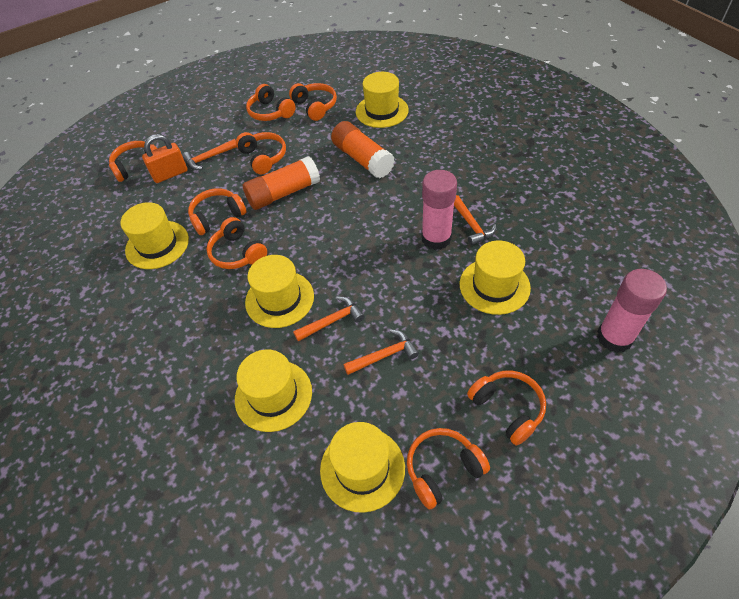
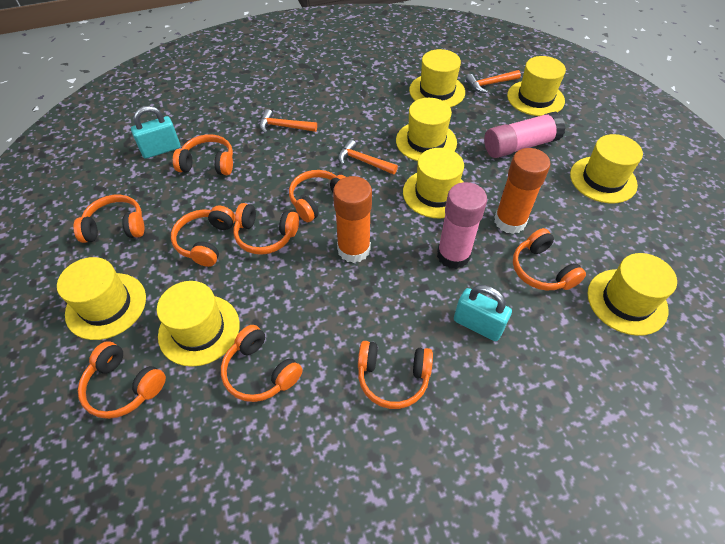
orange hammer: [182,139,237,170] [293,296,365,342] [343,329,419,375] [454,195,496,245] = 4 -> [259,109,317,133] [338,139,398,175] [466,70,521,93] = 3
orange headphones: [109,141,157,182] [188,188,246,235] [206,217,267,269] [236,132,286,174] [246,84,296,121] [289,83,337,121] [407,428,490,509] [467,371,546,446] = 8 -> [73,195,144,243] [78,341,166,419] [171,205,235,267] [173,134,233,175] [221,325,303,402] [233,203,299,255] [289,170,345,222] [358,341,433,409] [513,228,586,291] = 9
orange padlock: [142,134,188,183] = 1 -> none = 0
turquoise padlock: none = 0 -> [131,106,180,159] [454,285,512,341] = 2
yellow hat: [120,202,189,269] [235,349,312,432] [245,255,314,328] [320,422,405,513] [356,72,409,128] [460,241,531,315] = 6 -> [57,257,146,340] [157,281,240,367] [396,98,457,161] [403,148,464,218] [409,49,465,107] [507,56,566,116] [570,134,643,203] [588,253,677,336] = 8

